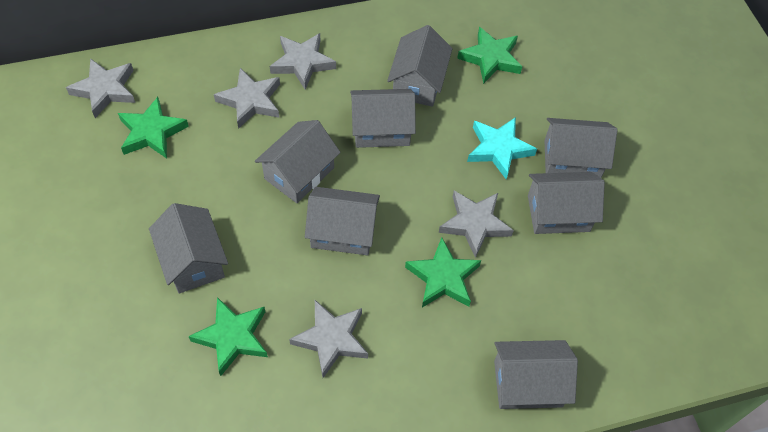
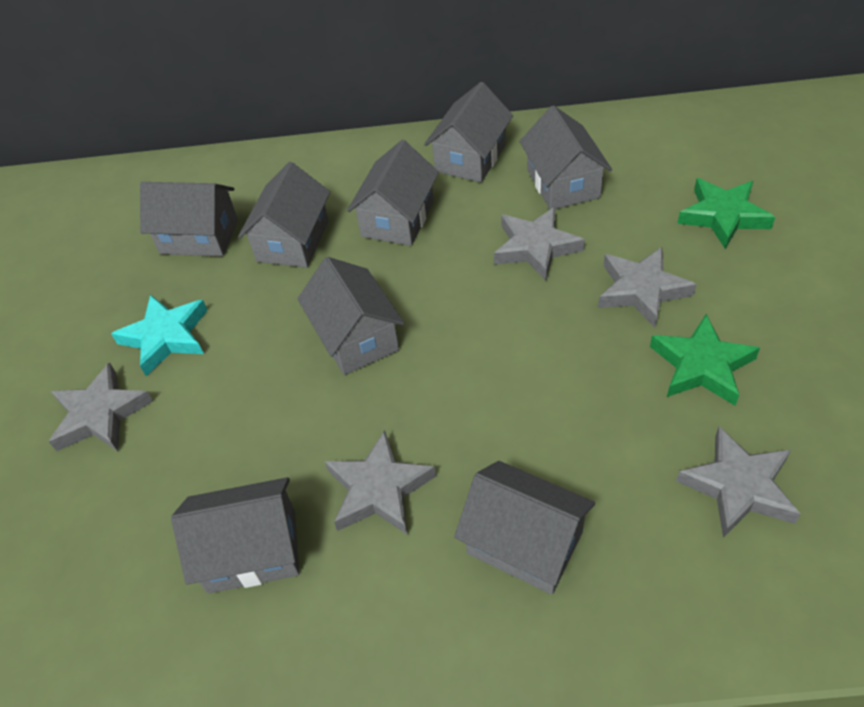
green star: [118,97,189,159] [188,297,268,376] [405,237,481,307] [457,27,522,84] = 4 -> [650,314,760,406] [677,178,775,249] = 2

